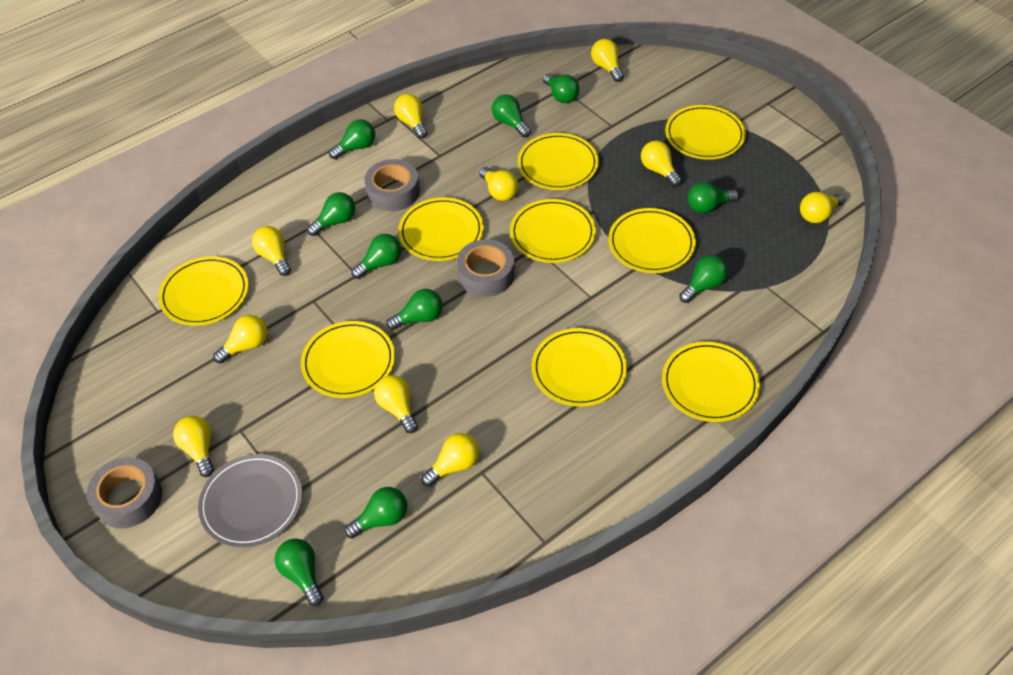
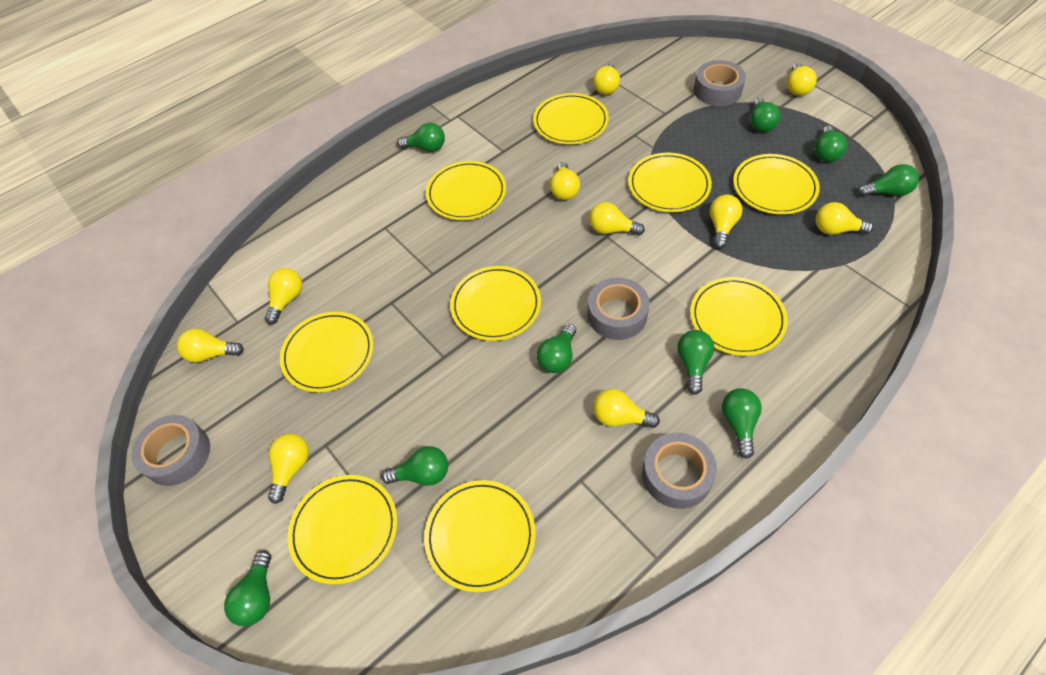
green light bulb: [275,538,323,606] [307,192,355,236] [329,119,375,159] [344,487,407,539] [351,234,401,279] [386,289,443,330] [492,94,531,137] [543,73,579,103] [679,255,728,303] [688,182,739,213] = 10 -> [224,550,271,626] [381,446,448,486] [397,123,445,152] [537,324,576,373] [677,330,714,395] [722,388,762,459] [750,98,781,132] [815,126,847,162] [858,164,919,197] = 9
grey plate: [198,454,302,547] = 1 -> none = 0
grey tape: [87,457,162,528] [365,159,420,211] [457,239,514,297] = 3 -> [131,415,210,486] [587,277,650,340] [642,433,717,509] [694,60,746,106] = 4

